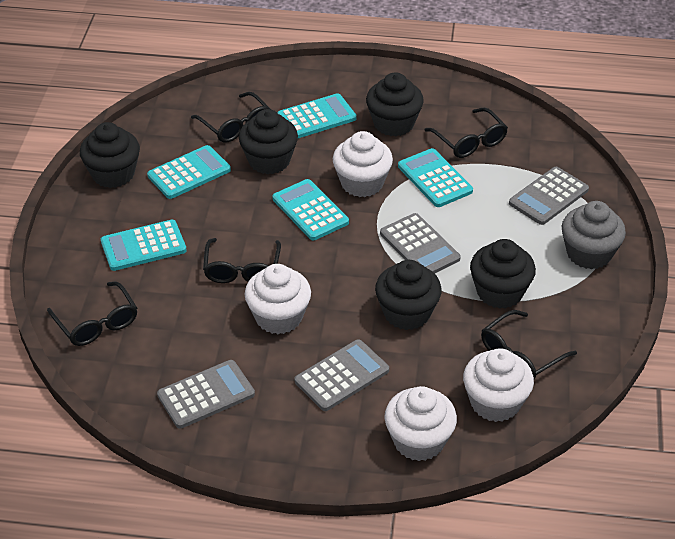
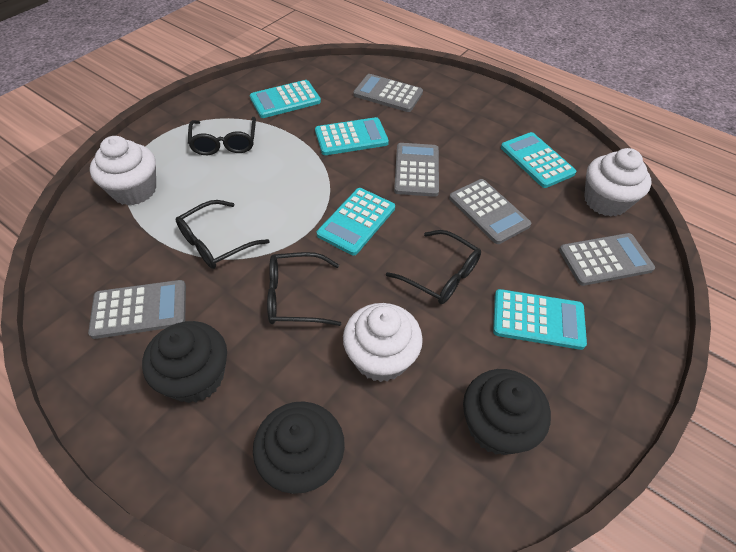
black cupcake: [80,122,140,188] [239,109,298,174] [366,72,424,137] [375,260,442,330] [470,239,536,309] = 5 -> [142,321,227,403] [253,401,345,494] [463,369,551,455] = 3
black glasses: [47,282,137,346] [191,92,270,143] [203,238,281,283] [425,108,508,158] [481,310,577,379] = 5 -> [176,200,269,269] [188,117,256,155] [267,252,341,326] [386,230,481,304] = 4
grey calculator: [157,360,255,429] [295,339,389,411] [380,213,461,274] [509,167,589,225] = 4 -> [88,280,186,339] [353,74,423,112] [394,143,439,197] [449,179,531,244] [559,233,655,286] = 5
grey cupcake: [562,201,626,269] = 1 -> none = 0
white cupcake: [245,264,311,334] [333,131,393,197] [384,386,457,461] [463,348,534,422] = 4 -> [90,136,156,205] [343,303,423,382] [584,148,651,217] = 3

